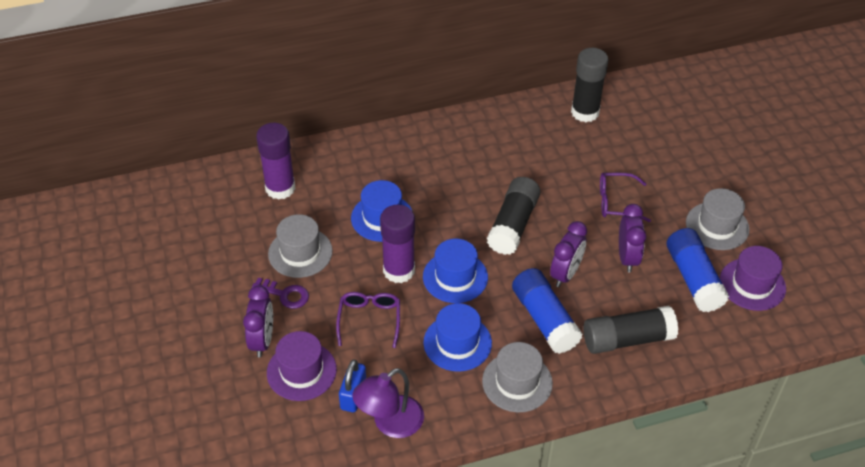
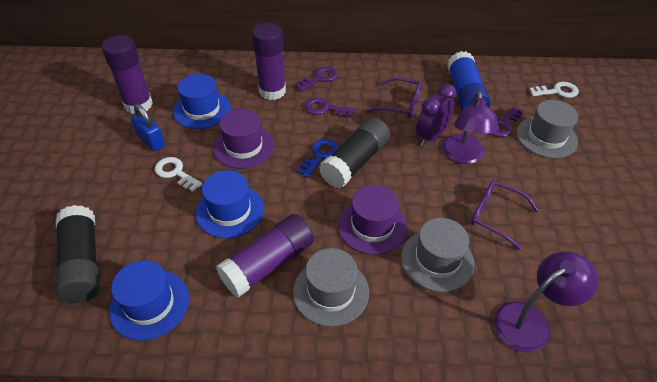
black glue stick: [487,177,540,255] [571,48,608,122] [583,306,678,354] = 3 -> [55,205,100,303] [319,117,390,189] = 2
blue glue stick: [512,268,582,354] [666,228,729,312] = 2 -> [447,51,491,111] = 1
blue key: none = 0 -> [298,139,339,178] = 1
purple clock: [243,285,273,357] [550,221,587,287] [619,204,646,272] = 3 -> [416,84,457,146] = 1
purple glue stick: [256,123,296,200] [380,205,415,283] = 2 -> [102,35,153,114] [216,214,314,298] [252,23,286,100] = 3
purple key: [252,278,309,309] = 1 -> [295,67,338,92] [304,97,355,118] [491,106,524,137] = 3
purple lamp: [352,368,424,438] = 1 -> [442,91,499,164] [494,251,598,353] = 2
white key: none = 0 -> [155,157,203,192] [529,82,579,98] = 2

